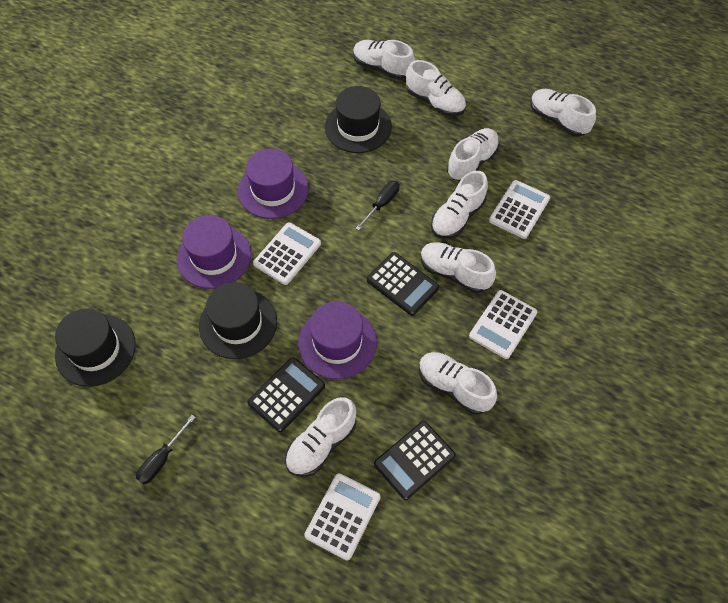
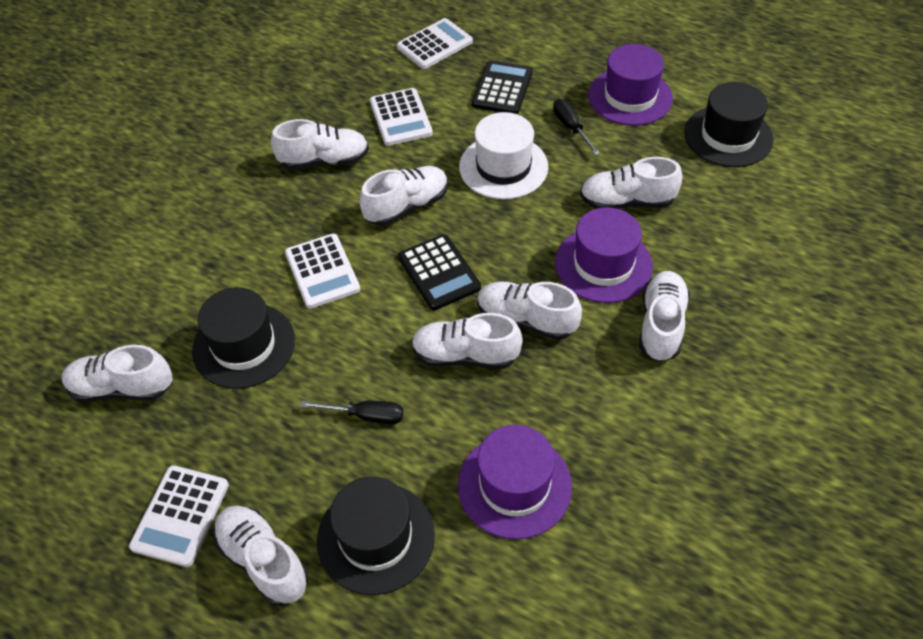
black calculator: [247,357,325,432] [367,252,439,316] [374,421,456,500] = 3 -> [398,234,481,310] [472,60,533,114] = 2
white hat: none = 0 -> [459,112,548,199] = 1

